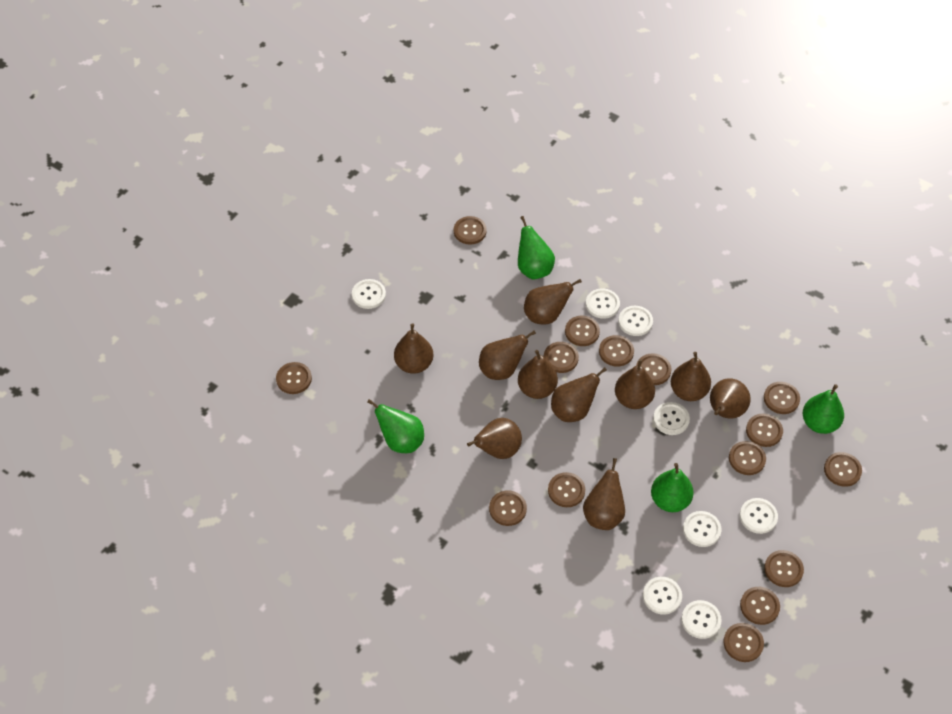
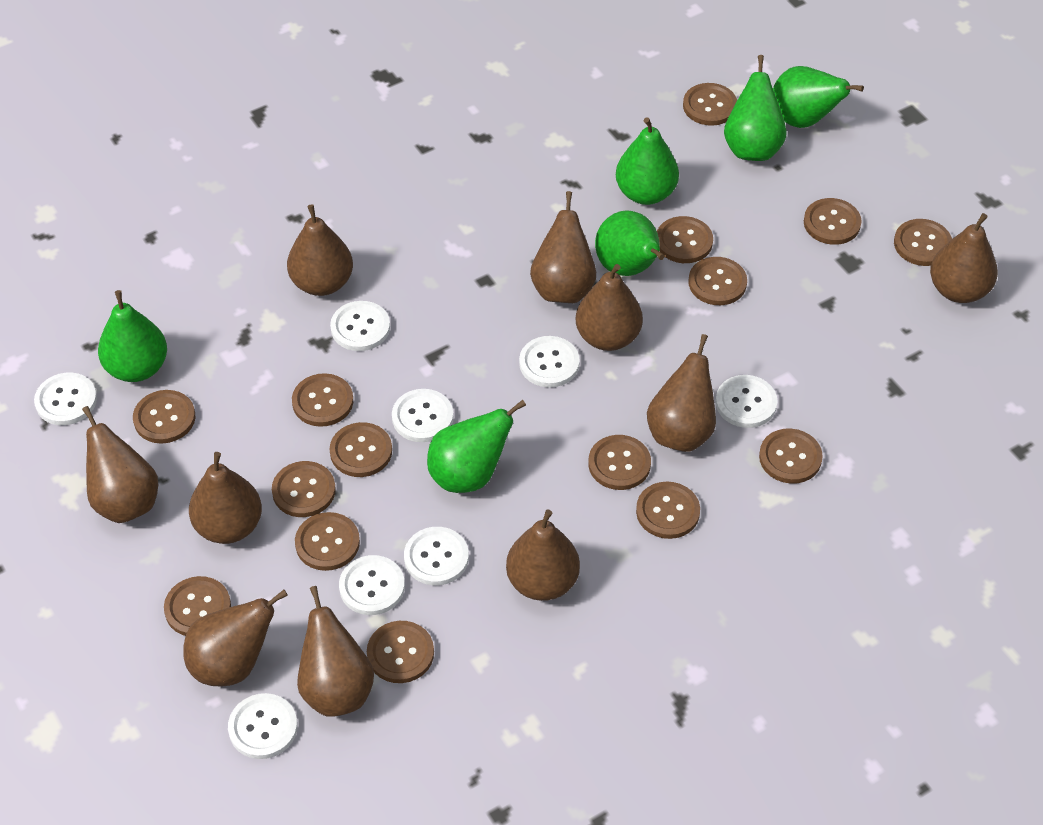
green pear: [367,399,424,453] [518,216,555,279] [651,463,694,512] [803,384,844,434] = 4 -> [98,290,167,382] [427,400,526,493] [595,210,665,276] [616,117,679,205] [724,55,787,161] [773,66,864,128] = 6

